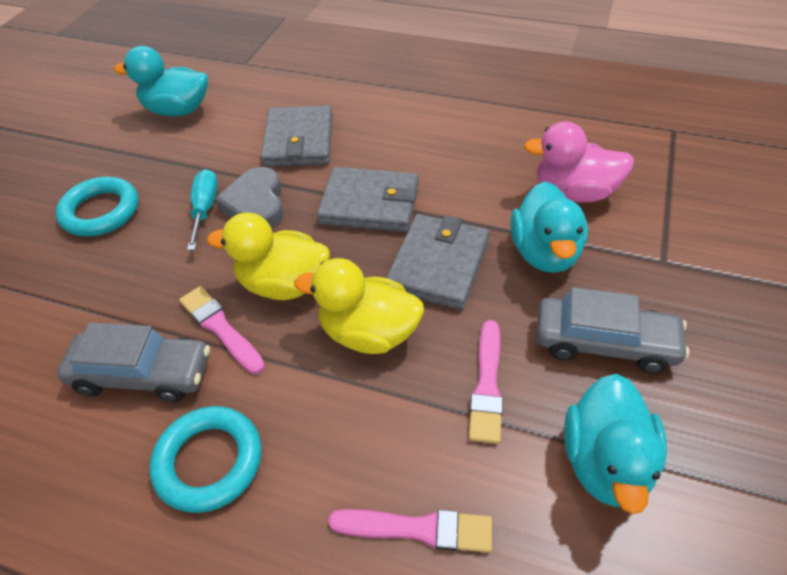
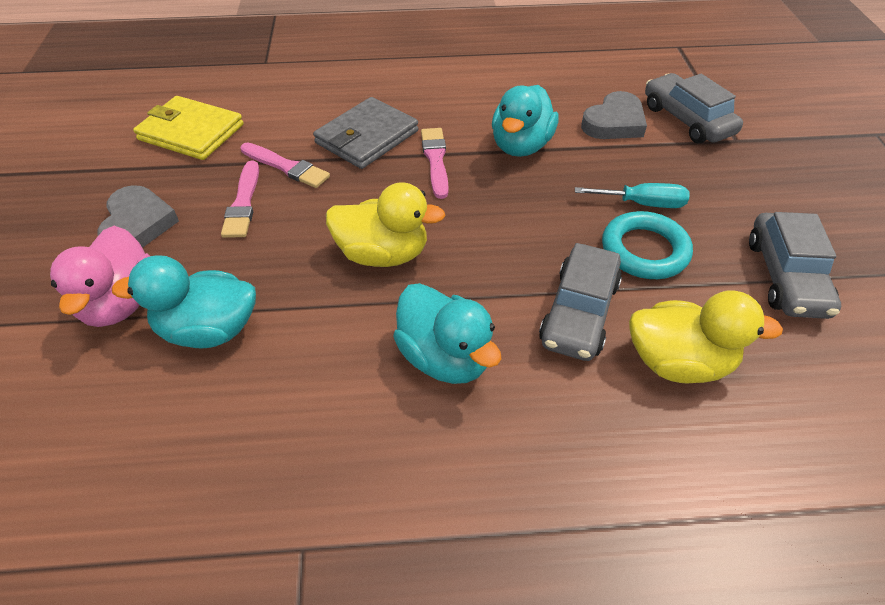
grey car: [57,322,210,402] [536,287,690,374] = 2 -> [539,243,622,361] [645,73,743,143] [749,212,841,319] = 3
grey heart: [215,167,284,229] = 1 -> [97,185,179,248] [581,91,647,139] = 2
grey wallet: [260,105,333,167] [317,167,419,232] [386,214,490,310] = 3 -> [313,97,418,169] = 1
turquoise ring: [55,177,139,237] [149,406,261,513] = 2 -> [602,211,693,279] = 1
yellow wallet: none = 0 -> [133,96,244,160] = 1

